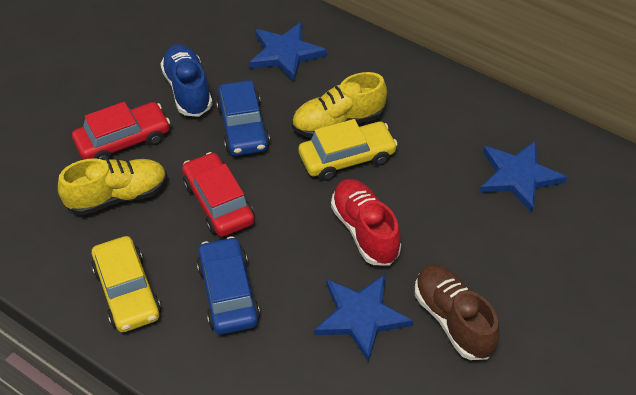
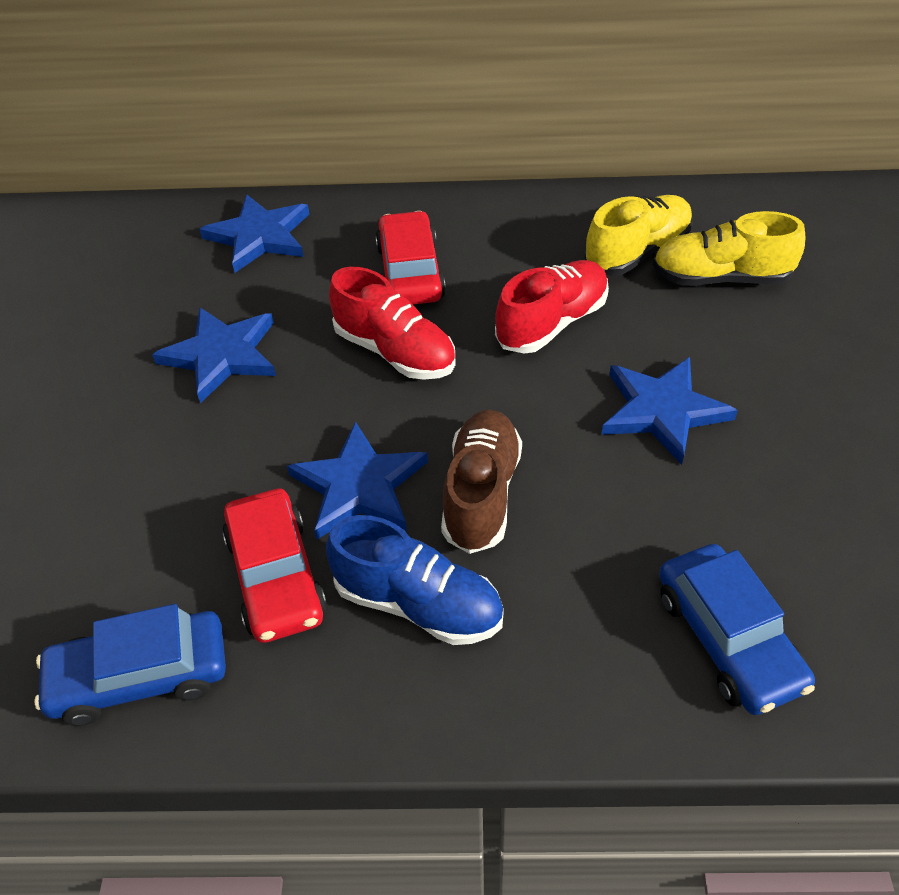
blue star: [249,22,327,82] [314,275,413,362] [480,141,567,213] = 3 -> [152,308,276,403] [199,194,309,273] [287,421,428,540] [602,357,738,465] = 4
red shoe: [331,179,401,265] = 1 -> [329,267,456,380] [495,260,609,354] = 2
yellow car: [91,236,161,332] [298,119,398,181] = 2 -> none = 0

